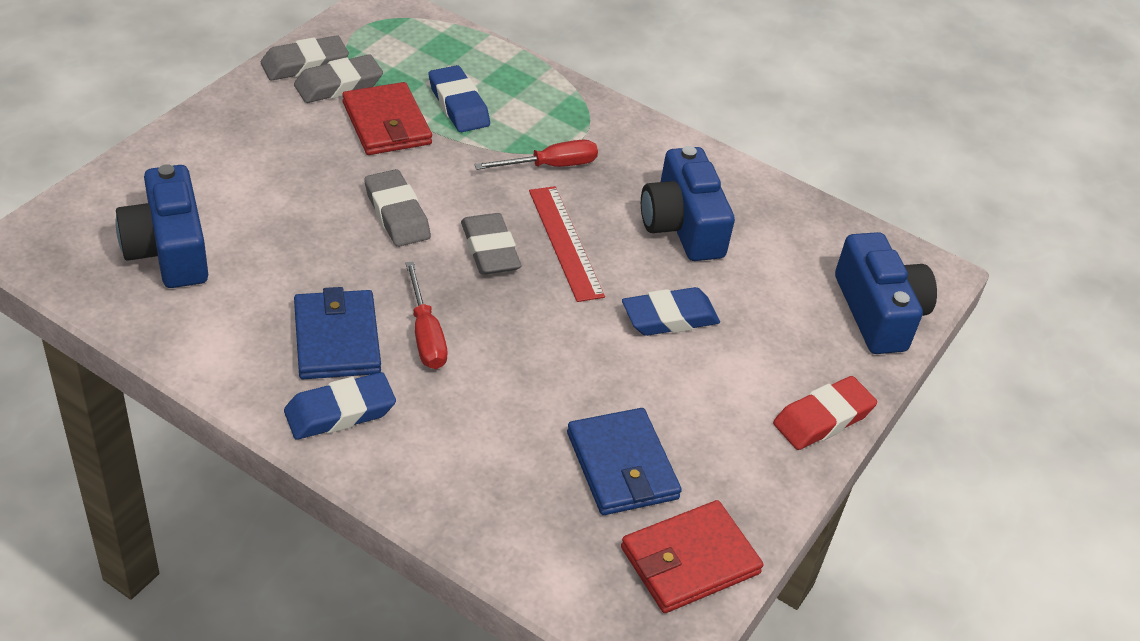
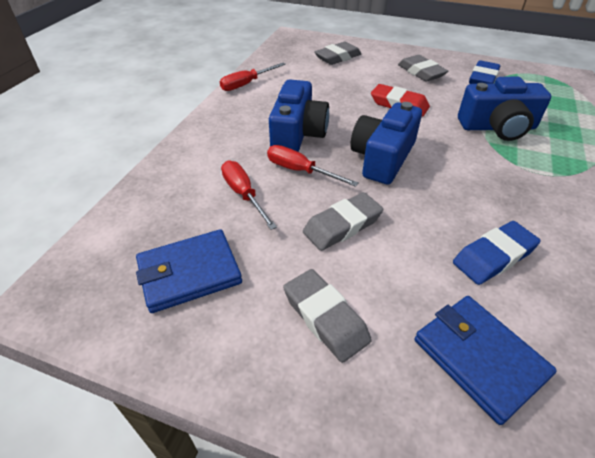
blue eraser: [284,372,396,440] [429,65,490,132] [622,287,720,336] = 3 -> [453,221,541,285] [469,60,500,84] = 2
red ruler: [529,186,605,302] = 1 -> none = 0
red screwdriver: [405,261,447,369] [474,140,598,170] = 2 -> [220,63,286,91] [221,161,277,230] [267,145,358,187] = 3
red wallet: [342,82,432,155] [621,500,763,613] = 2 -> none = 0

